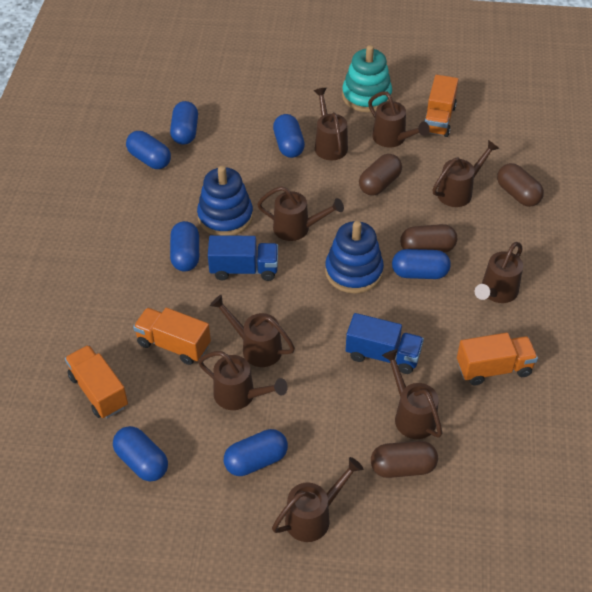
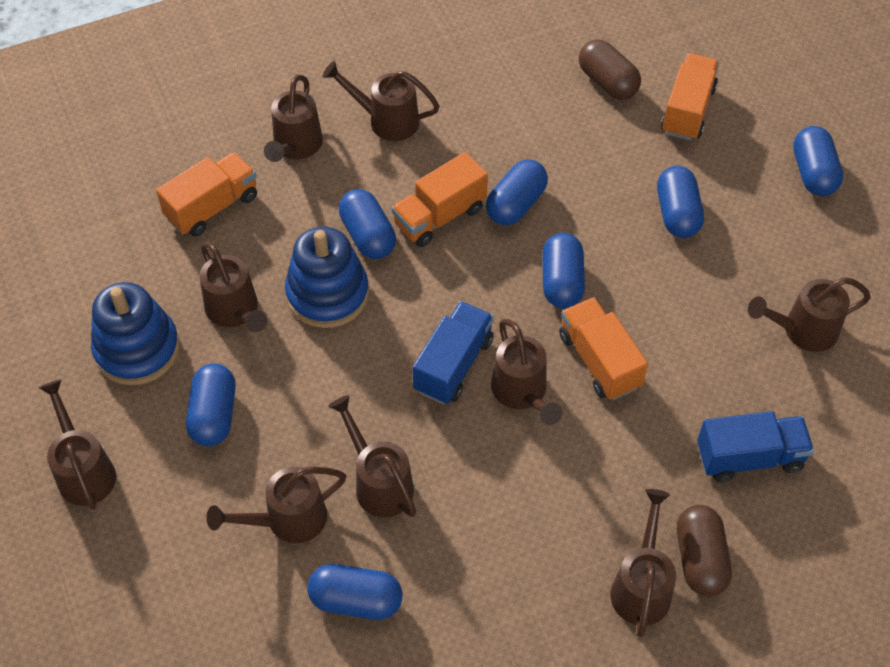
brown capsule: [359,154,402,196] [371,441,438,478] [400,224,457,253] [497,163,544,207] = 4 -> [579,39,641,100] [677,505,732,596] = 2
turquoise stacking toy: [342,45,392,112] = 1 -> none = 0

